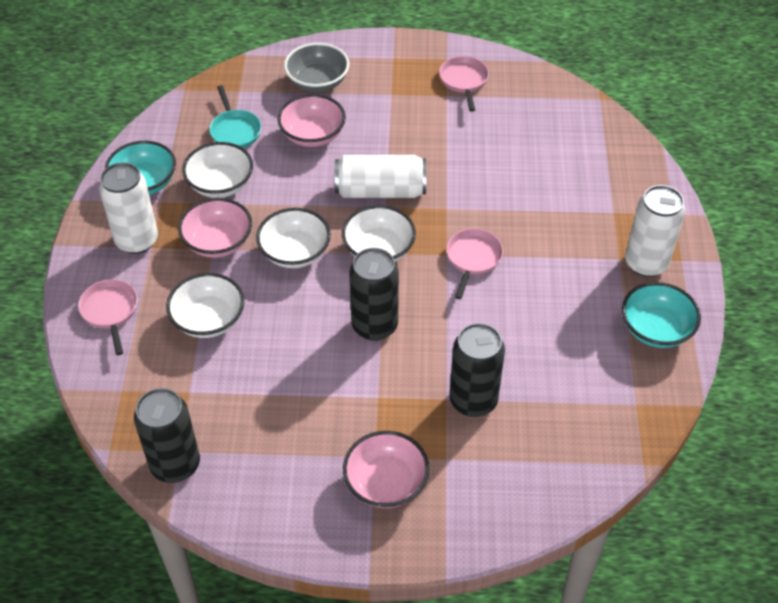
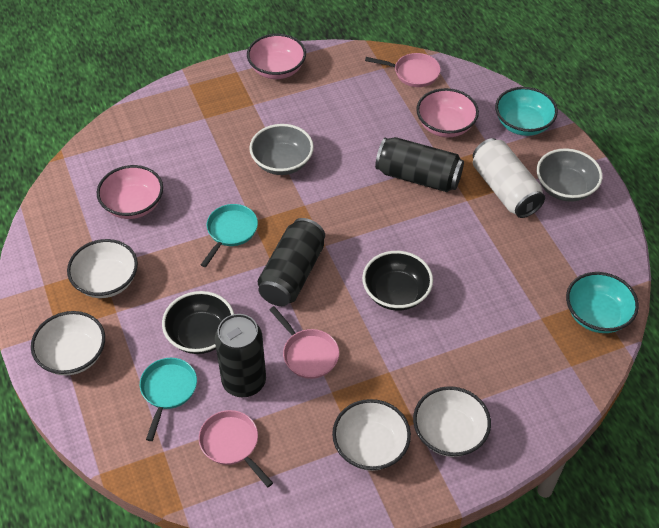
black bowl: none = 0 -> [162,291,234,354] [362,251,433,311] = 2
grey bowl: [284,43,349,92] = 1 -> [249,124,314,175] [537,148,602,202] = 2
turquoise pan: [209,85,261,148] = 1 -> [140,358,197,441] [201,204,258,267] = 2
white can: [99,162,158,254] [335,155,426,198] [625,185,685,277] = 3 -> [473,138,545,218] = 1

